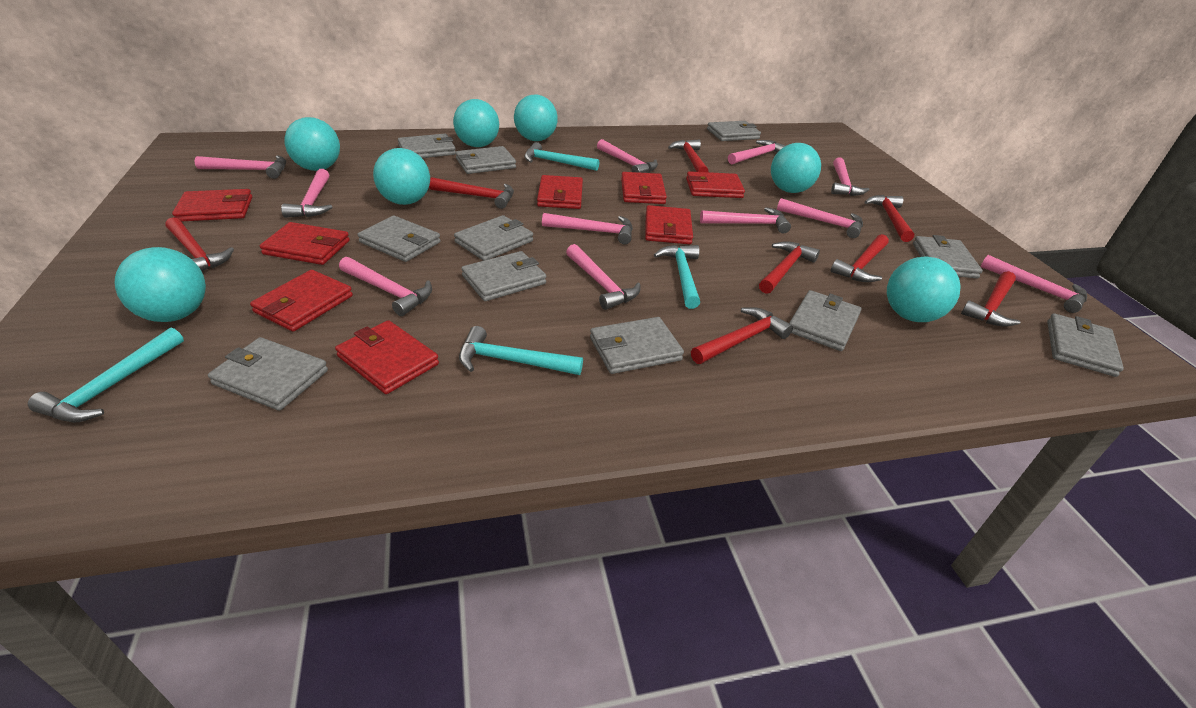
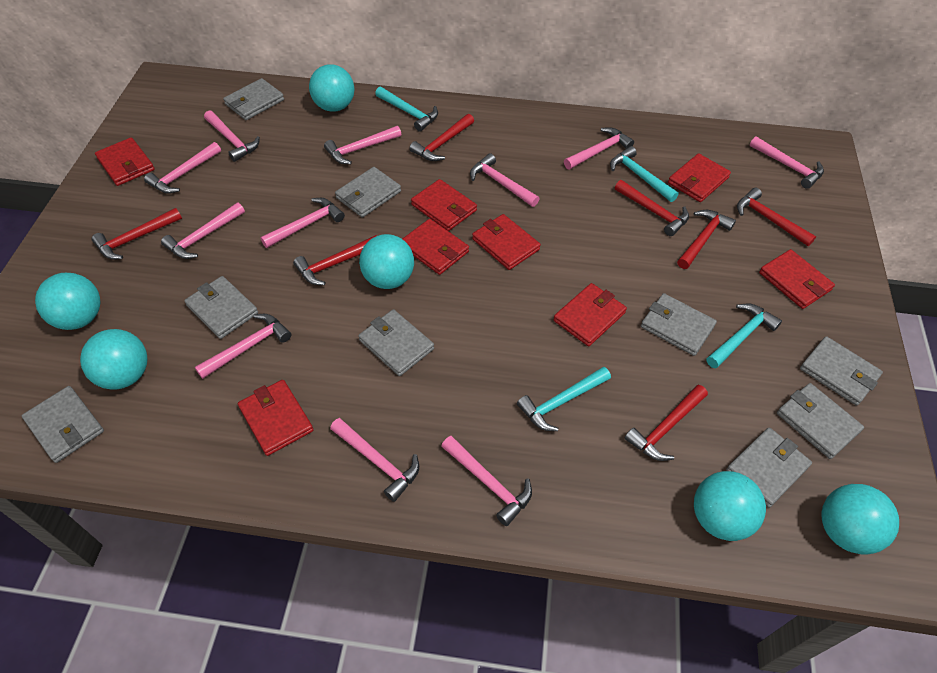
grey wallet: [208,337,328,411] [357,215,441,262] [398,134,456,158] [454,215,533,261] [456,146,516,174] [461,251,546,301] [590,317,684,374] [707,121,761,141] [789,290,861,351] [913,235,983,279] [1047,313,1124,377] = 11 -> [22,386,104,463] [184,276,258,339] [223,78,284,120] [335,167,401,218] [358,309,434,376] [641,293,717,356] [726,427,812,508] [777,383,864,459] [800,336,883,406] = 9
red hammer: [165,217,234,271] [429,177,514,209] [668,140,709,172] [691,307,793,364] [759,241,820,294] [831,234,889,282] [865,195,914,242] [961,271,1021,327] = 8 -> [92,208,182,259] [293,235,377,285] [409,114,474,161] [615,180,689,236] [624,385,708,461] [677,210,736,269] [737,188,816,246] = 7
turquoise ball: [114,247,206,322] [284,117,340,171] [373,148,430,205] [453,99,499,147] [514,95,557,141] [771,143,821,193] [887,257,961,322] = 7 -> [35,273,100,330] [80,329,148,390] [309,64,355,112] [359,234,414,289] [694,471,766,541] [821,484,899,554] = 6

